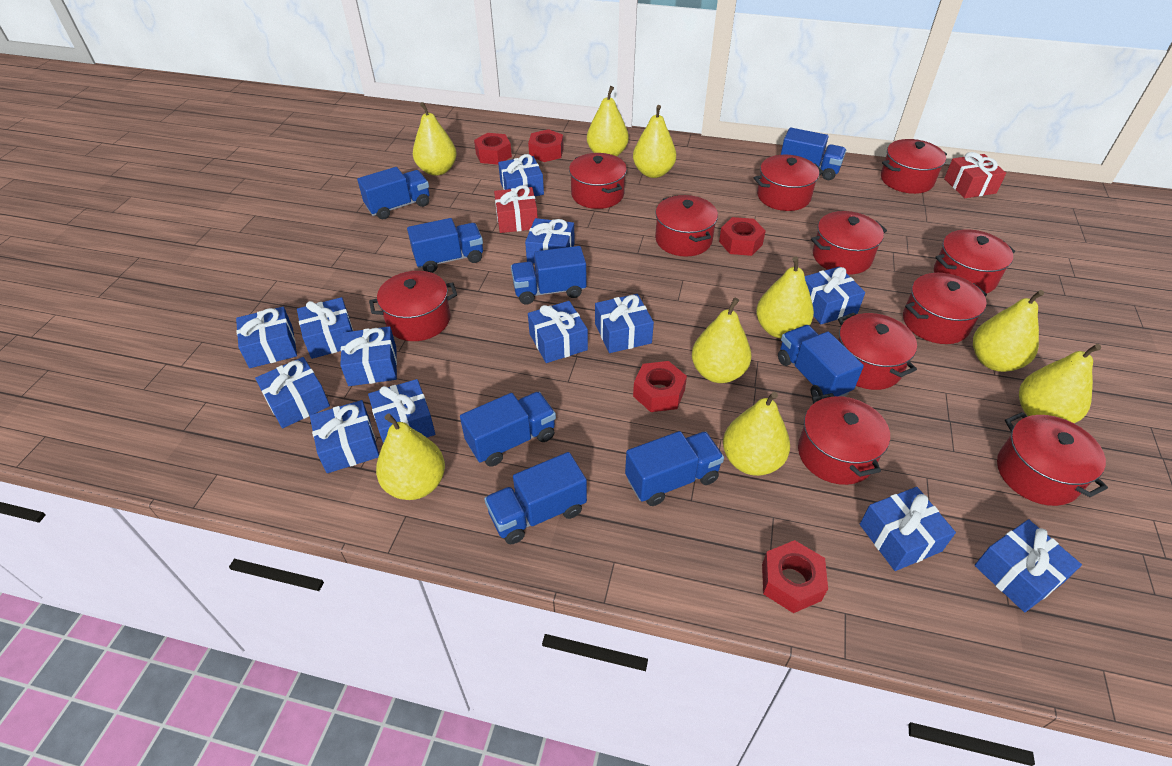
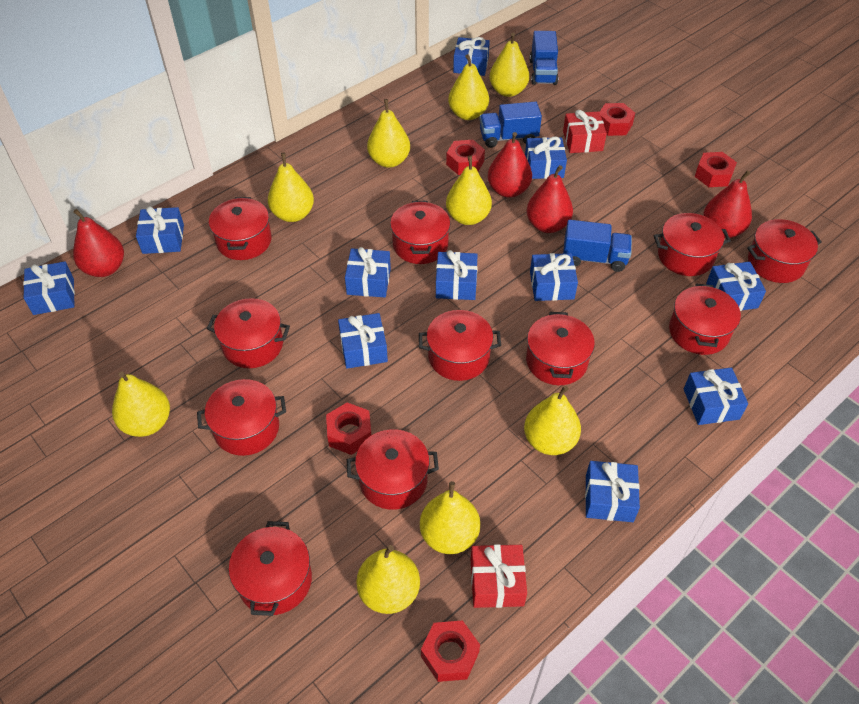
blue gift: [236,307,297,368] [255,357,330,428] [297,297,353,359] [310,400,379,473] [340,326,397,386] [368,379,435,443] [498,154,544,196] [525,218,575,264] [528,301,588,363] [595,294,654,353] [805,267,865,324] [860,487,956,571] [975,519,1082,612] = 13 -> [23,261,75,315] [136,206,184,254] [338,313,388,369] [345,247,391,297] [436,250,478,300] [453,37,490,76] [525,137,567,179] [530,253,578,301] [585,461,640,522] [684,368,748,425] [706,262,766,311] = 11
blue truck: [357,167,430,219] [407,218,483,273] [460,392,556,466] [484,452,587,544] [511,246,586,304] [625,431,724,506] [778,325,864,401] [781,128,846,180] = 8 -> [480,102,542,148] [530,31,558,85] [563,220,632,272] = 3
red pear: none = 0 -> [73,209,124,277] [488,132,532,198] [527,165,573,233] [703,170,752,238] = 4

